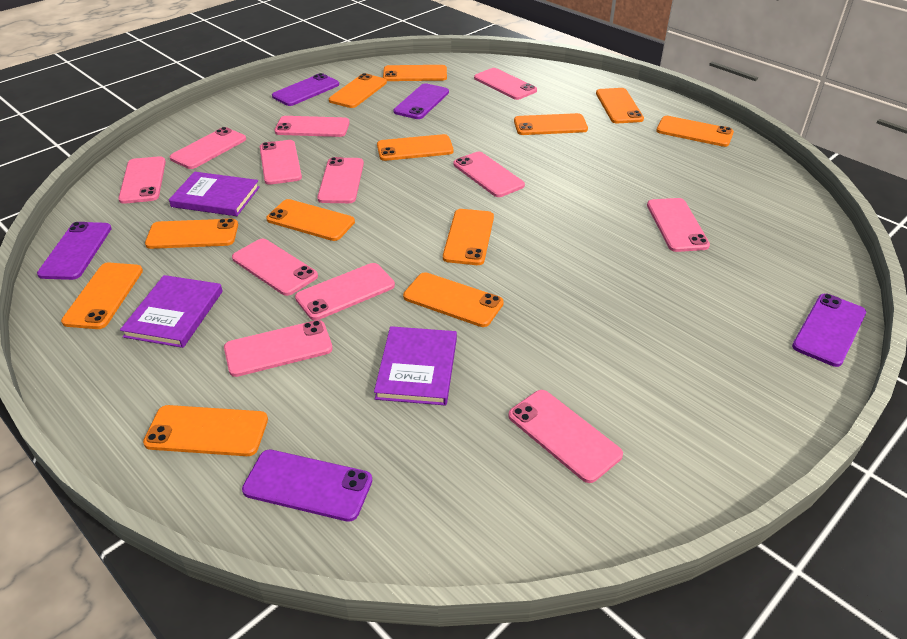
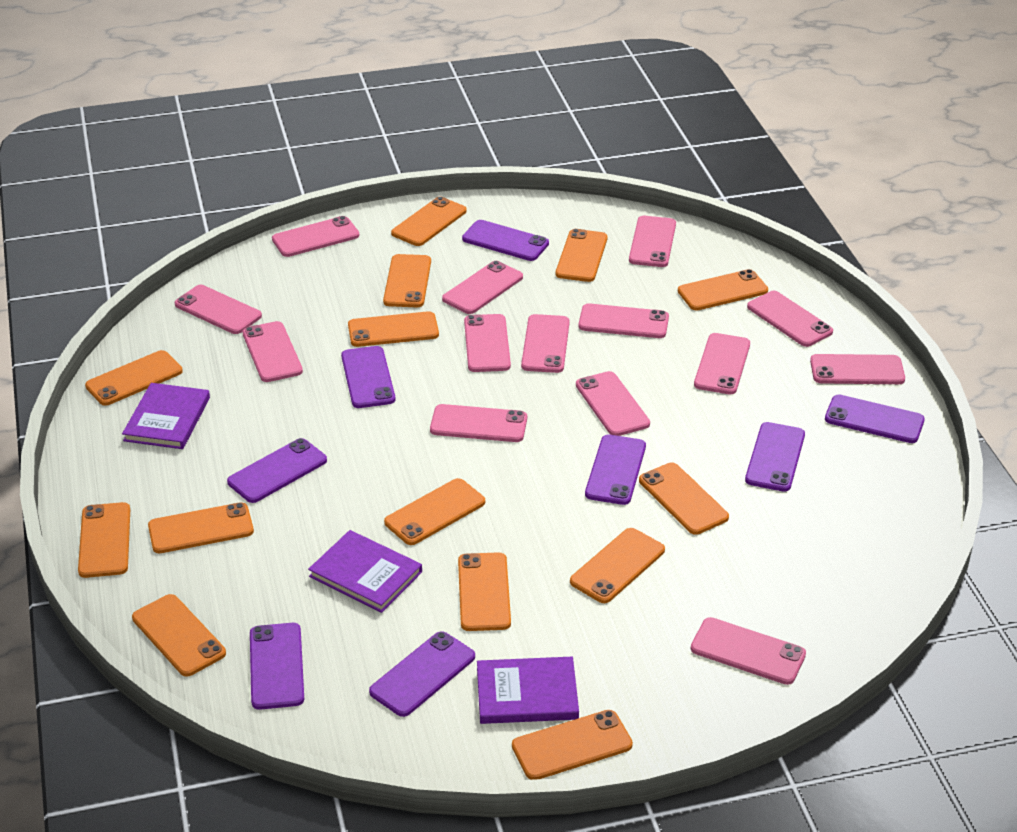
orange phone: [61,263,143,329] [143,405,268,456] [145,218,238,249] [266,199,355,241] [329,73,387,108] [377,134,454,161] [383,65,447,81] [403,272,504,327] [443,209,494,265] [514,113,588,135] [596,88,644,123] [656,116,734,147] = 12 -> [78,502,130,578] [85,350,183,406] [132,594,226,677] [148,502,254,553] [348,311,439,347] [383,254,431,307] [384,478,485,545] [391,196,467,246] [458,552,511,631] [512,710,633,780] [556,229,608,282] [570,528,665,603] [639,462,729,535] [678,269,768,311] = 14
pink phone: [118,156,166,204] [170,127,246,169] [224,320,333,377] [232,239,318,296] [260,140,302,185] [275,116,350,137] [295,263,395,320] [317,157,364,203] [453,152,525,197] [474,68,537,100] [508,390,623,483] [647,198,710,252] = 12 -> [175,285,262,334] [242,321,303,382] [272,216,359,257] [430,404,527,442] [442,261,523,314] [464,314,511,372] [521,314,570,373] [576,371,650,436] [578,303,669,338] [629,216,676,267] [691,617,806,685] [694,333,750,394] [747,291,833,347] [810,354,905,384] = 14
purple phone: [37,222,112,280] [242,450,372,522] [272,73,339,106] [393,83,449,119] [792,294,866,367] = 5 -> [227,438,327,503] [250,623,304,710] [341,346,395,408] [369,631,475,717] [462,220,549,261] [585,434,646,505] [745,422,805,492] [825,394,925,443] = 8

